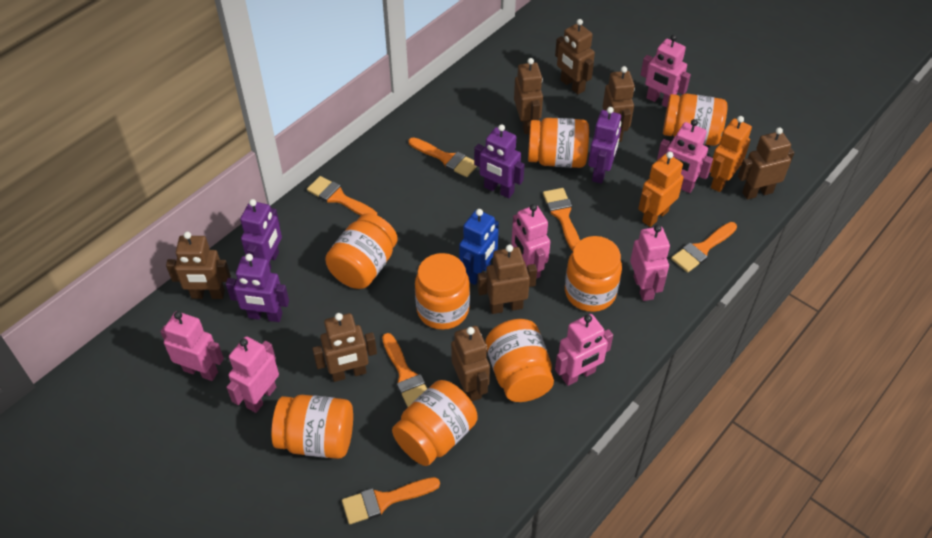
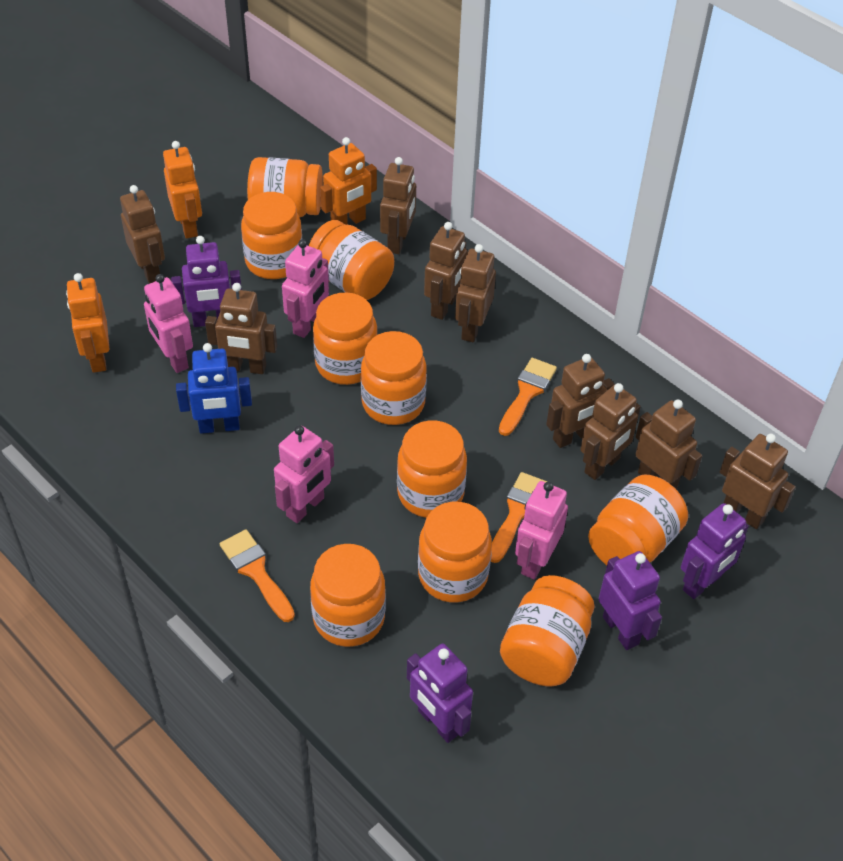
brown robot: [166,232,231,299] [312,313,377,382] [451,326,490,401] [477,245,537,314] [514,58,543,134] [555,19,595,94] [603,66,635,142] [738,127,794,200] = 8 -> [120,185,165,284] [205,283,277,374] [380,157,416,254] [424,222,468,320] [455,244,496,342] [546,354,615,448] [580,383,641,480] [635,400,702,490] [720,434,796,529] = 9
orange brush: [307,176,377,216] [342,477,440,524] [382,333,427,407] [409,137,477,177] [543,188,580,251] [671,222,737,272] = 6 -> [220,530,295,622] [491,472,547,563] [499,358,557,436] = 3
orange jar: [271,395,353,459] [325,213,398,289] [392,380,477,466] [415,253,470,330] [485,319,554,402] [528,118,589,168] [565,236,622,312] [663,94,727,146] = 8 -> [241,192,302,279] [247,157,323,217] [309,220,394,300] [310,544,386,647] [313,292,377,385] [361,331,427,425] [397,420,467,518] [418,502,492,603] [500,575,595,686] [588,474,688,565] = 10
orange robot: [638,152,684,227] [710,116,752,192] = 2 -> [66,273,109,373] [163,141,202,239] [320,137,377,225] = 3
pink robot: [160,311,224,381] [226,336,279,413] [512,204,550,279] [555,314,613,386] [630,225,670,301] [641,35,691,108] [657,119,713,193] = 7 -> [144,274,193,373] [274,425,334,523] [282,239,329,338] [515,481,568,580] = 4

